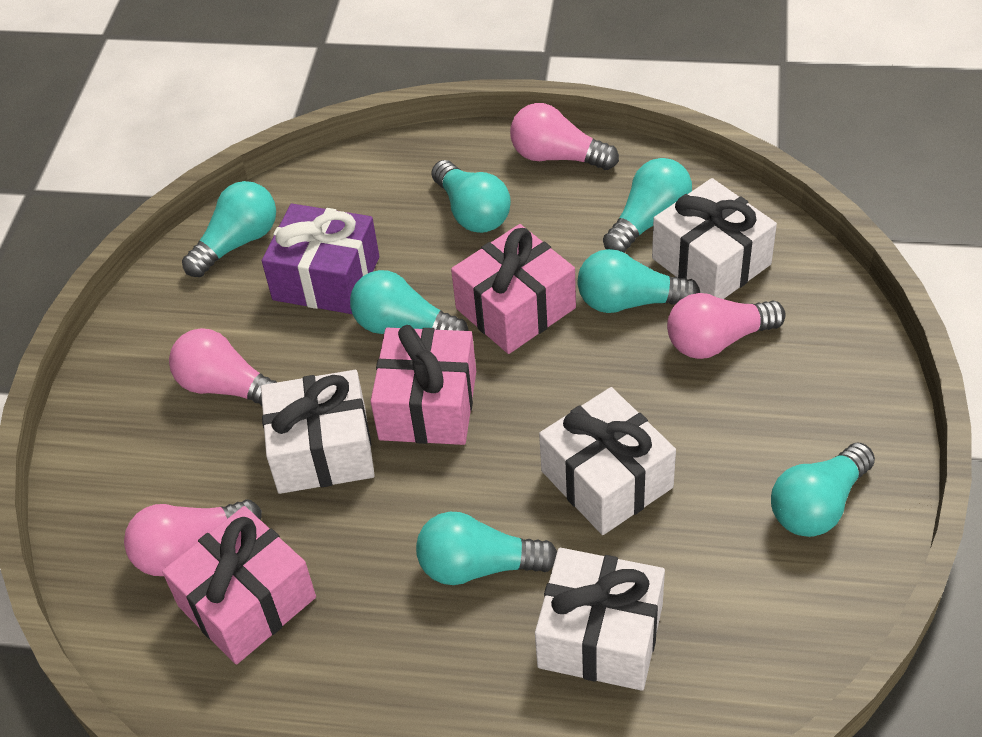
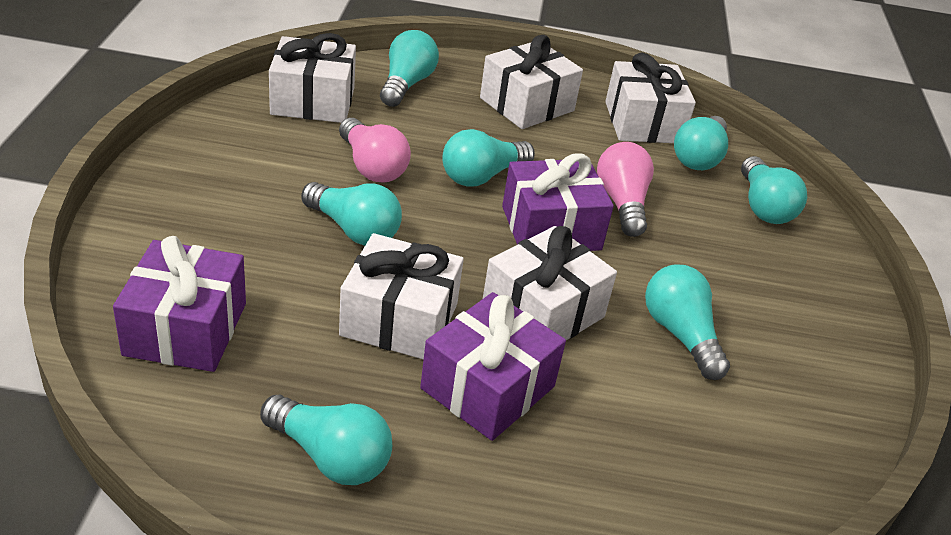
pink gift: [162,506,316,664] [370,325,476,445] [451,224,576,354] = 3 -> none = 0
pink light bulb: [124,499,262,576] [169,328,277,406] [510,103,619,170] [667,293,786,359] = 4 -> [339,118,411,183] [597,142,654,237] = 2
purple gift: [262,204,379,314] = 1 -> [113,236,246,372] [420,292,566,441] [502,154,614,251] = 3
white gift: [261,370,375,494] [535,548,665,691] [539,387,676,535] [652,178,777,299] = 4 -> [269,33,356,123] [339,233,464,360] [480,35,583,129] [483,226,617,340] [605,53,696,143] = 5

